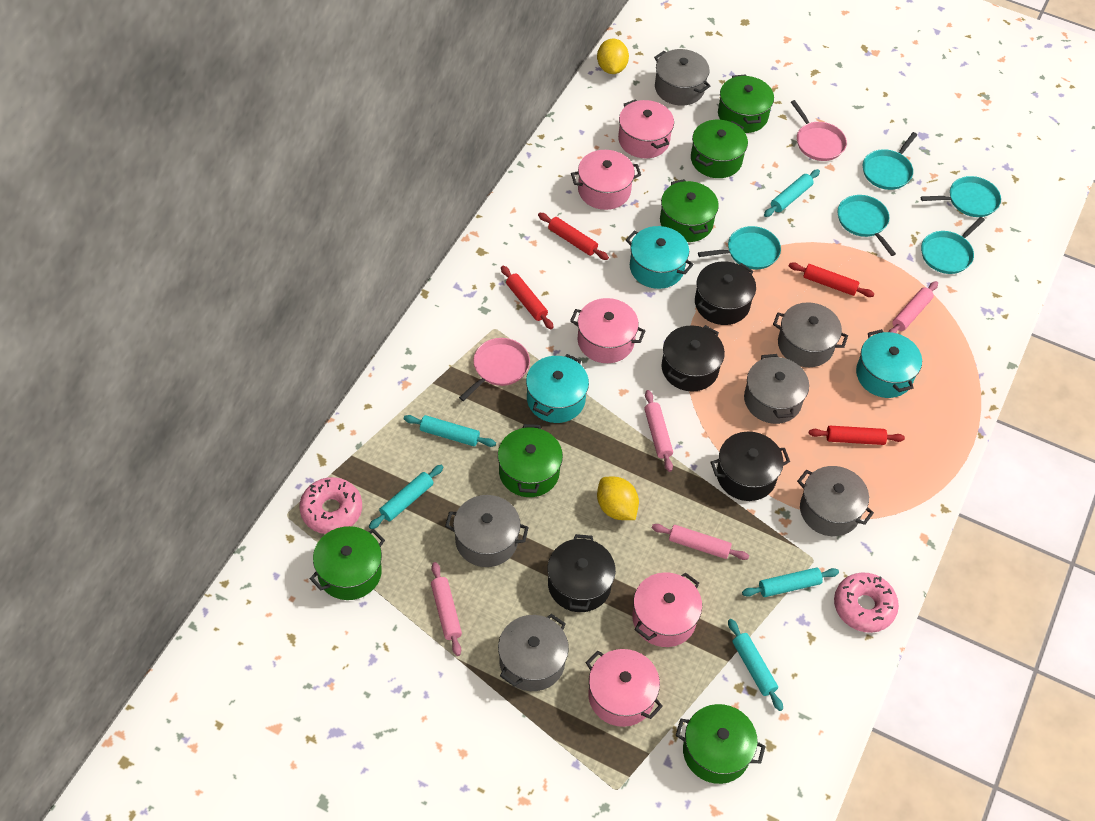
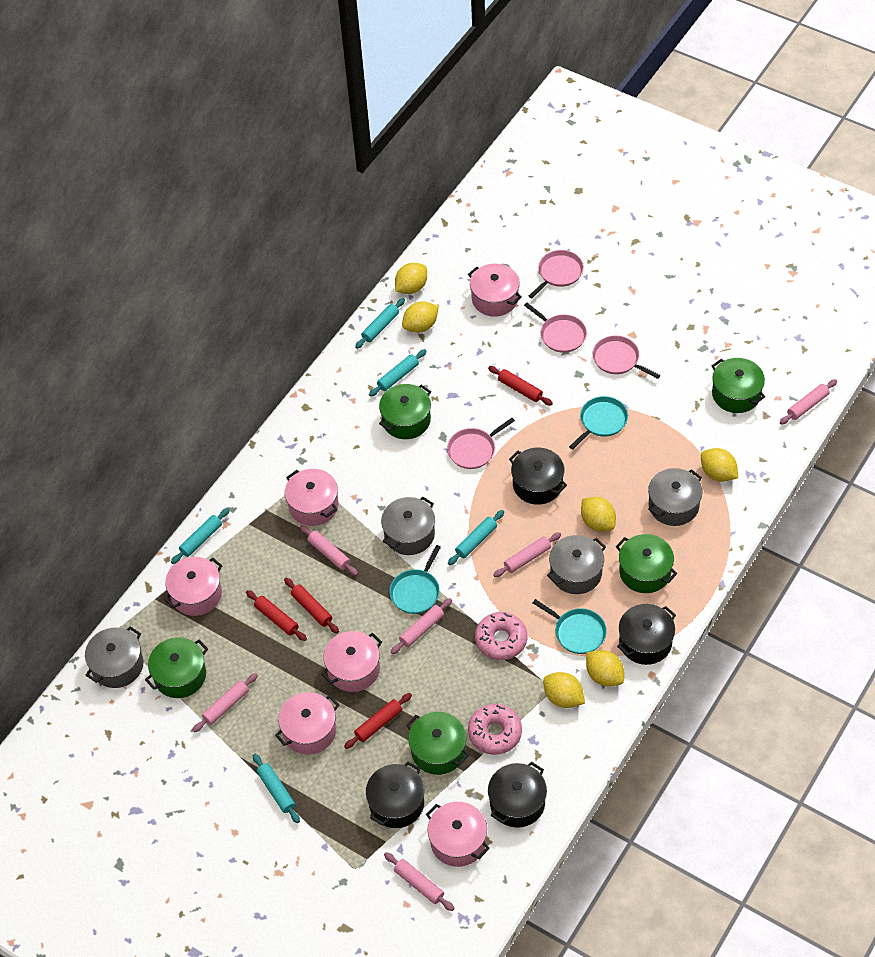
green pot: [310,526,385,600] [498,424,563,497] [660,179,719,242] [676,704,766,784] [691,120,748,178] [718,74,774,133] = 6 -> [145,637,208,698] [379,384,431,439] [406,712,469,775] [616,534,677,593] [712,358,765,413] = 5
grey pot: [445,495,529,567] [498,614,569,691] [654,49,710,106] [744,354,809,424] [773,302,848,367] [797,466,874,536] = 6 -> [85,626,143,688] [381,497,435,555] [547,535,606,594] [648,468,702,526] = 4
pink pan: [459,338,530,401] [791,100,847,161] = 2 -> [447,418,515,469] [524,303,587,353] [529,250,584,298] [593,336,661,379] = 4
pink pot: [570,298,646,363] [571,150,641,210] [586,649,663,727] [618,99,674,158] [632,572,702,647] = 5 -> [164,557,222,616] [275,692,339,754] [285,469,339,526] [321,631,382,692] [426,802,490,867] [468,264,522,316] = 6
pink rolling pin: [431,562,462,656] [644,390,673,472] [652,524,749,560] [888,281,938,333] = 4 -> [193,673,258,733] [300,525,358,576] [384,852,454,911] [391,598,452,654] [493,532,561,577] [780,379,837,425] = 6
turquoise pan: [698,226,781,270] [837,195,896,256] [863,132,917,190] [921,176,1001,217] [921,217,985,274] = 5 -> [389,545,441,614] [533,599,607,654] [569,396,628,449] = 3
turquoise pot: [526,354,589,423] [626,226,694,289] [856,329,922,398] = 3 -> none = 0
yellow lemon: [597,39,629,74] [597,477,639,520] = 2 -> [395,263,427,294] [402,301,439,333] [543,672,585,708] [581,497,616,532] [586,650,624,687] [701,448,738,482] = 6

